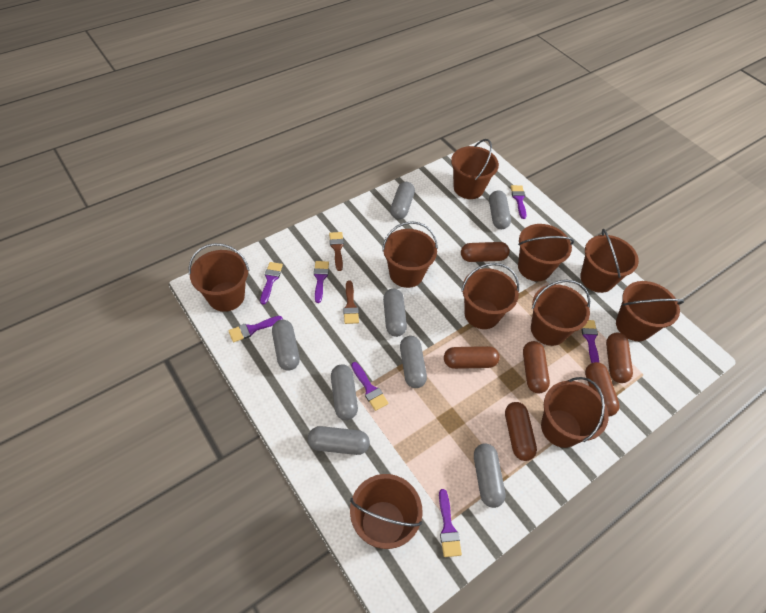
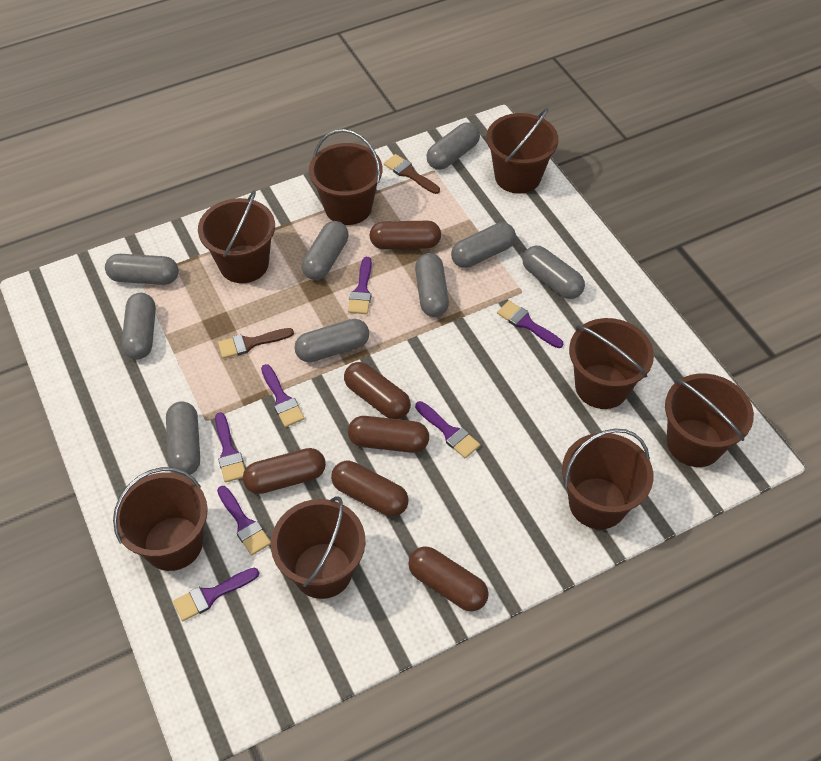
brown bucket: [188,243,249,312] [350,474,422,549] [382,221,438,288] [451,139,499,199] [461,263,519,329] [518,224,574,281] [531,280,590,346] [541,377,609,448] [580,229,639,293] [616,281,684,341] = 10 -> [113,467,208,571] [198,191,275,283] [271,497,365,599] [309,129,382,225] [486,108,559,194] [562,429,653,529] [569,318,654,409] [665,374,754,467] = 8
grey capsule: [272,320,300,371] [308,426,370,455] [331,364,358,420] [383,289,407,337] [390,182,415,219] [400,336,427,388] [474,443,506,508] [489,191,511,229] = 8 -> [105,254,179,285] [122,293,156,359] [166,401,200,476] [294,319,369,362] [302,221,349,280] [415,253,449,317] [427,122,480,170] [451,222,516,268] [522,246,585,299] = 9

